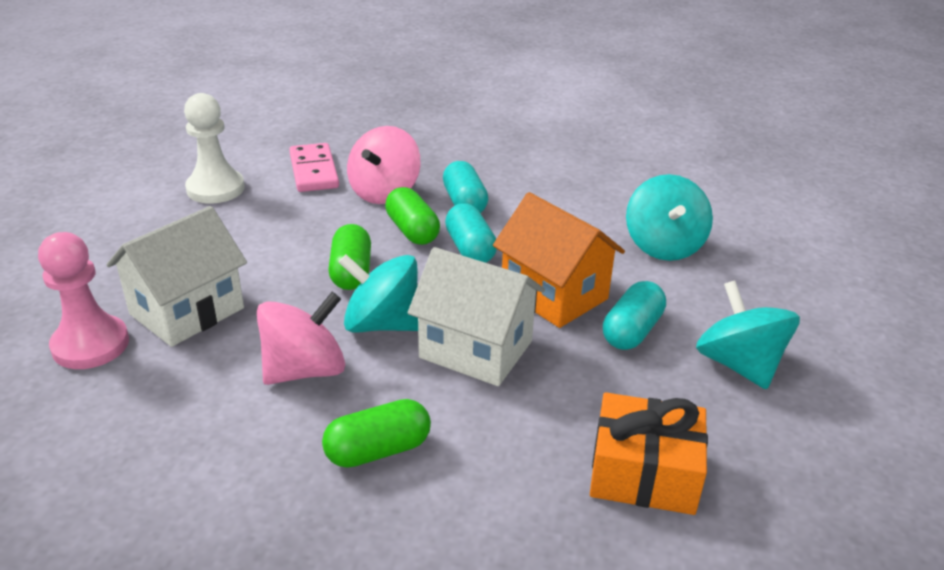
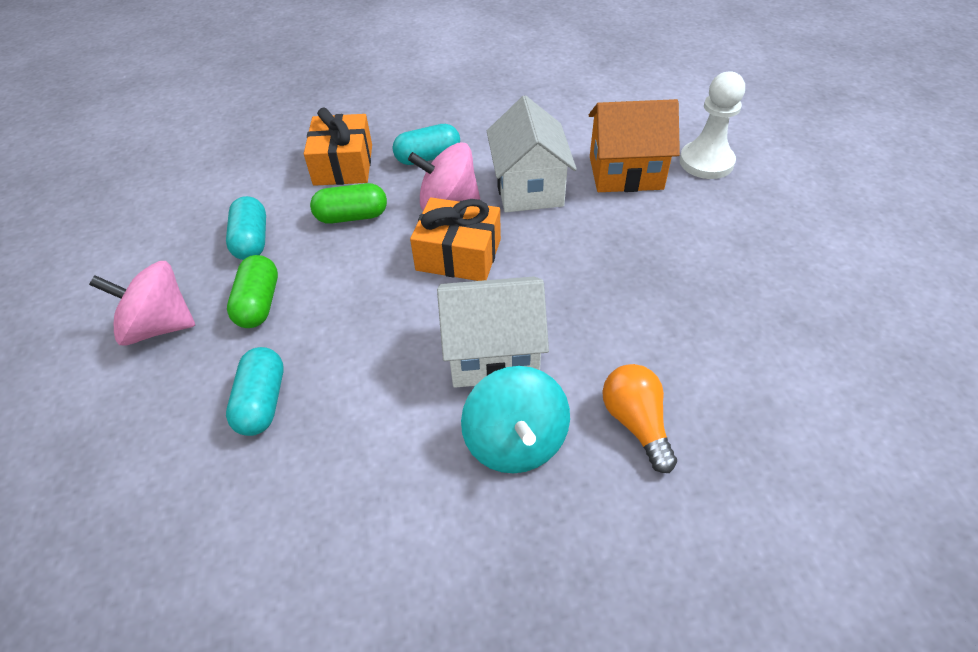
green capsule: [322,399,431,468] [328,224,371,290] [385,187,440,245] = 3 -> [227,255,278,328] [310,183,387,224] = 2
orange gift: [590,392,708,515] = 1 -> [304,107,372,186] [410,198,501,281] = 2
orange light bulb: none = 0 -> [602,364,677,473] = 1
pink domino: [289,143,339,192] = 1 -> none = 0
pink pawn: [38,232,129,369] = 1 -> none = 0
turquoise spinning top: [338,254,418,333] [626,174,713,261] [696,281,800,389] = 3 -> [461,366,570,473] = 1

